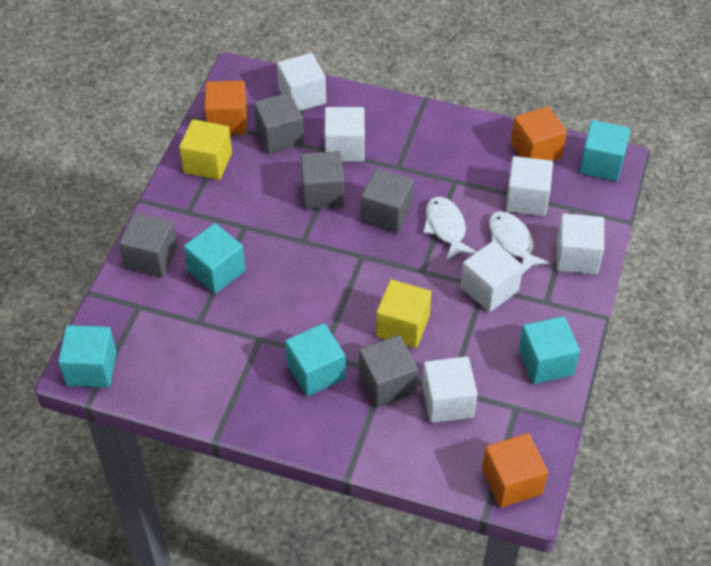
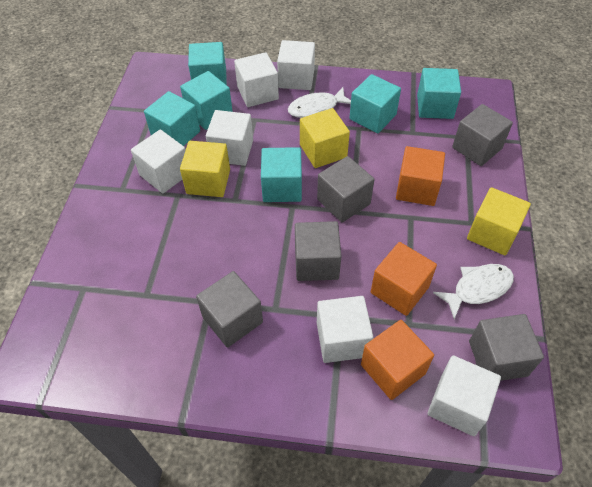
turquoise cube: [58,325,117,388] [184,223,246,294] [285,323,346,396] [519,316,580,384] [579,120,630,181] = 5 -> [144,91,200,146] [180,71,233,130] [188,42,227,85] [261,147,302,202] [349,74,401,133] [417,68,461,119] = 6
yellow cube: [179,119,232,180] [376,280,432,348] = 2 -> [180,141,230,197] [300,108,350,168] [467,187,531,255] = 3

